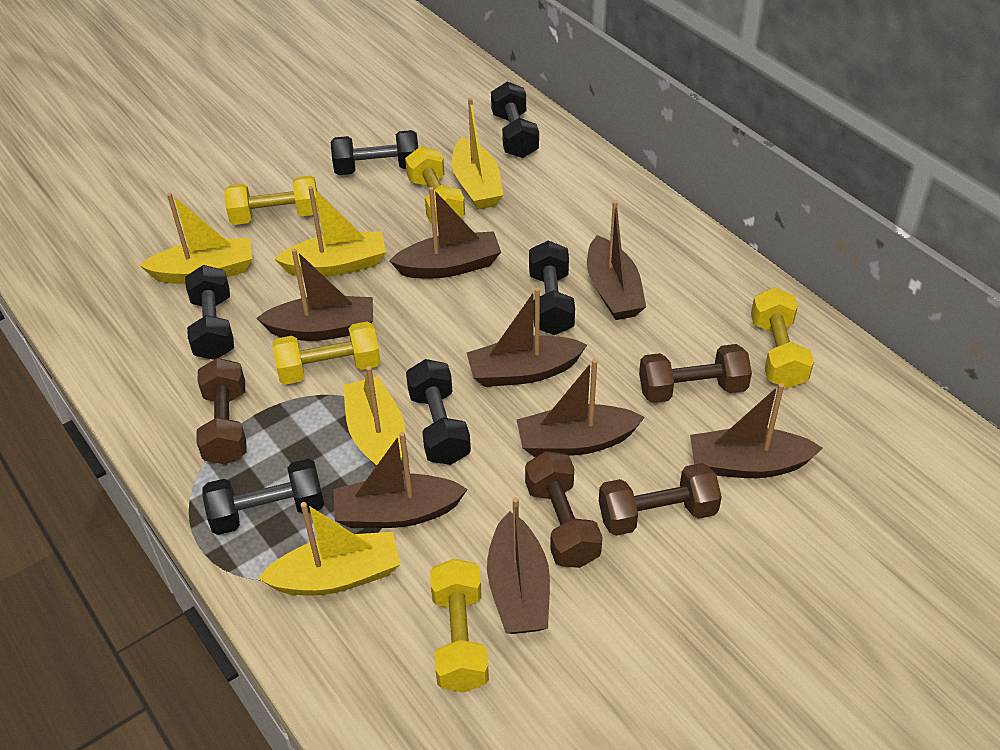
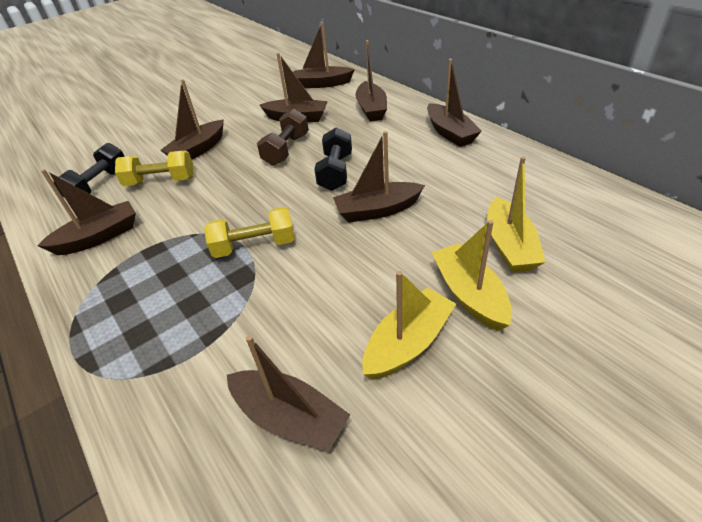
black dumbbell: [185,265,234,360] [202,459,324,535] [331,130,418,175] [406,359,471,465] [491,82,539,158] [529,240,575,335] = 6 -> [53,143,125,198] [314,127,352,191] = 2
brown dumbbell: [196,358,246,465] [525,451,602,568] [599,463,722,536] [639,344,752,403] = 4 -> [257,109,309,166] = 1
yellow boat: [139,193,252,284] [258,502,400,595] [274,186,386,277] [343,366,405,466] [452,98,503,210] = 5 -> [362,271,456,380] [432,220,512,331] [487,156,545,272] = 3
yellow dumbbell: [224,175,319,225] [272,321,381,385] [405,146,465,224] [430,559,489,692] [751,288,814,388] = 5 -> [115,151,193,186] [204,207,295,258] = 2

